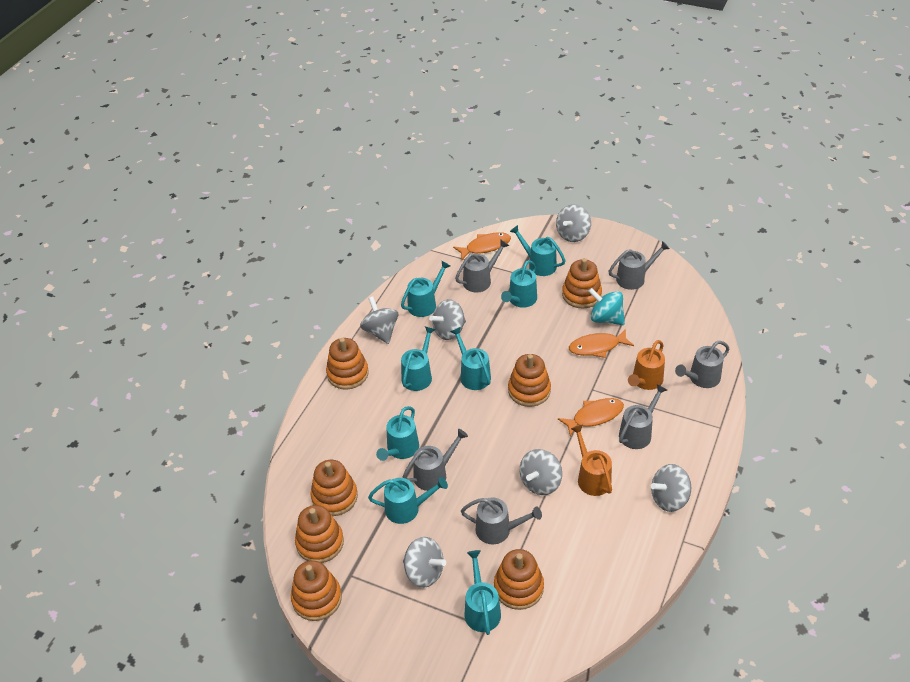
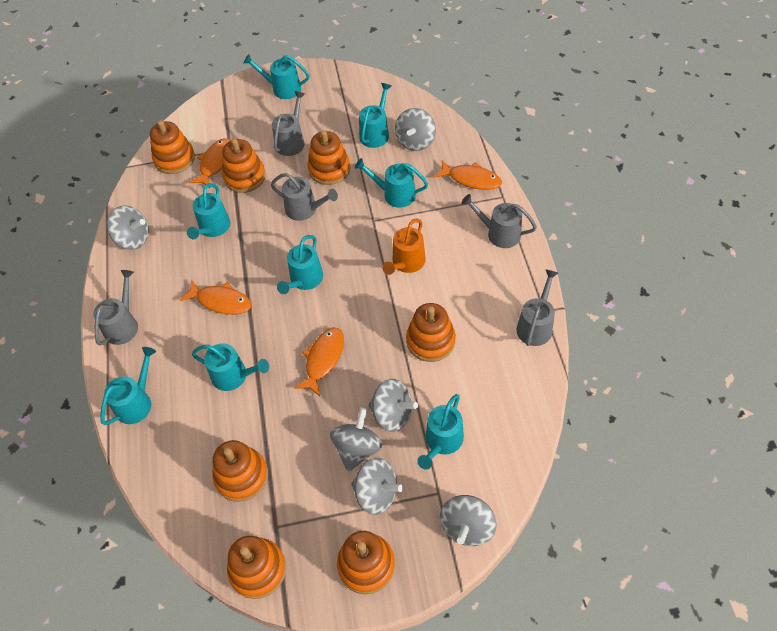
grey watering can: [403,429,468,491] [455,240,509,293] [461,497,542,544] [608,241,670,290] [619,384,667,449] [675,341,729,388] = 6 -> [93,270,138,346] [271,173,338,221] [272,91,305,156] [461,194,537,248] [517,269,558,346] = 5
orange fish: [453,232,511,260] [558,398,624,436] [569,329,634,358] = 3 -> [180,279,251,315] [189,138,231,188] [294,328,344,396] [434,160,502,190] = 4
orange watering can: [571,425,612,496] [628,340,665,390] = 2 -> [382,219,426,275] = 1
turquoise spinning top: [588,288,625,325] = 1 -> none = 0

